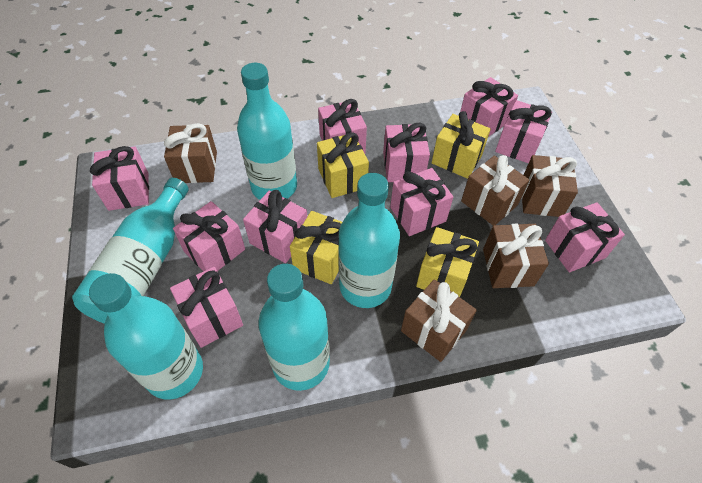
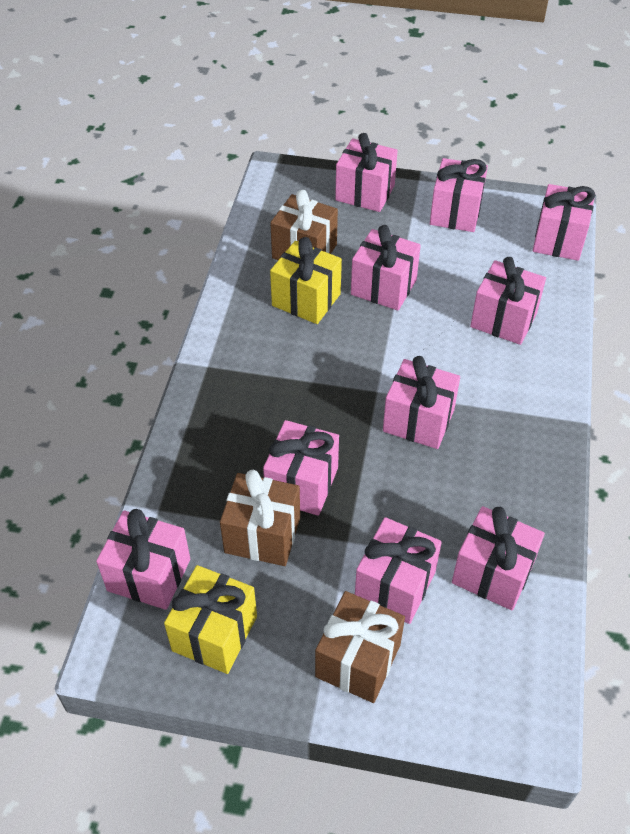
brown gift: [164,123,217,183] [401,279,477,362] [461,155,529,226] [483,224,549,288] [522,155,578,217] = 5 -> [220,470,300,566] [270,190,338,260] [315,591,405,703] = 3
turquoise bottle: [72,178,189,324] [89,273,203,400] [237,63,297,200] [258,264,330,391] [338,173,400,308] = 5 -> none = 0
yellow gift: [290,211,342,284] [317,132,369,198] [416,227,479,297] [432,111,491,179] = 4 -> [164,565,257,674] [270,237,342,324] = 2

